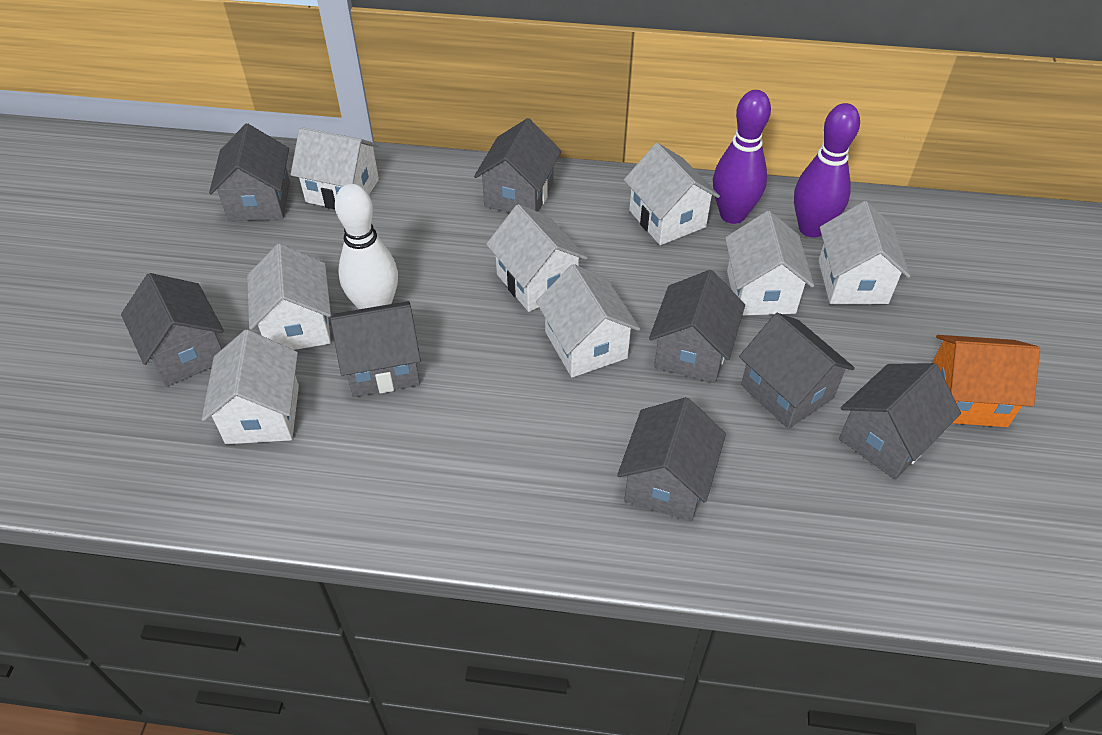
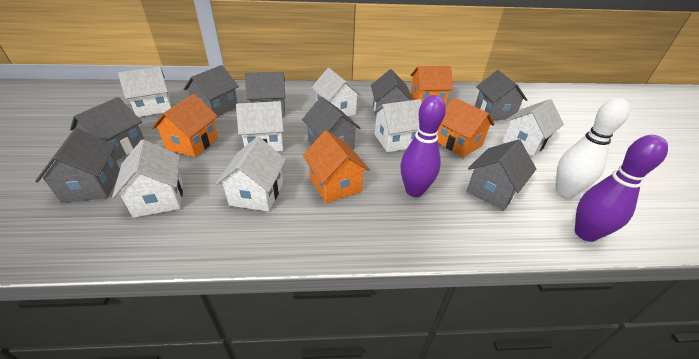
orange house: [932,335,1040,427] = 1 -> [152,94,218,157] [303,130,370,203] [410,66,453,106] [437,97,495,157] = 4
white house: [202,330,299,444] [247,244,331,350] [291,127,380,209] [486,204,588,312] [536,264,640,378] [624,143,720,245] [725,211,814,315] [819,201,910,304] = 8 -> [112,139,183,218] [118,67,171,117] [216,137,286,212] [236,101,284,151] [312,68,362,116] [373,99,422,152] [502,99,564,156] = 7

